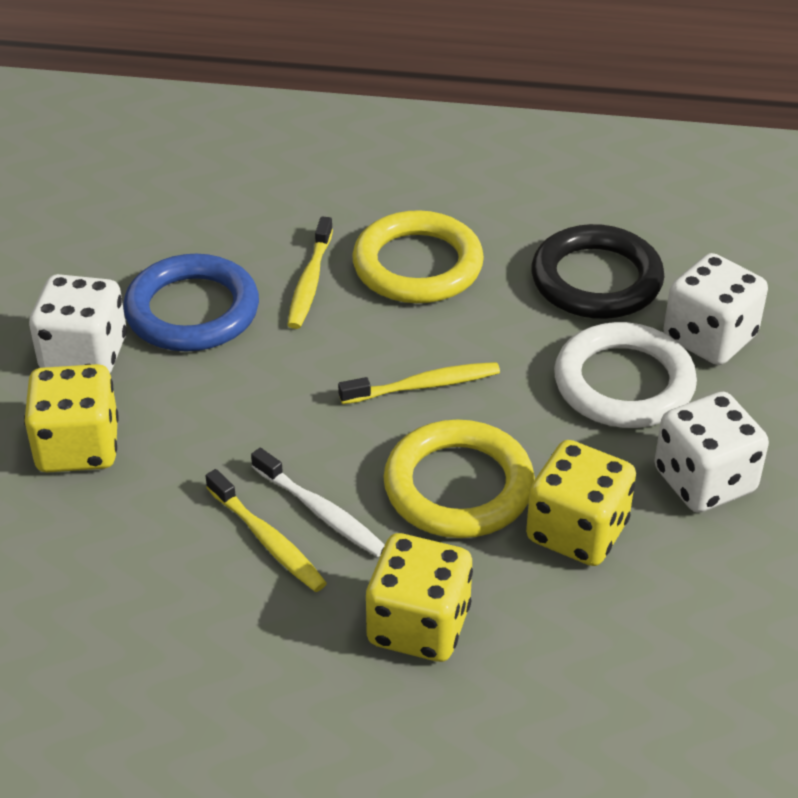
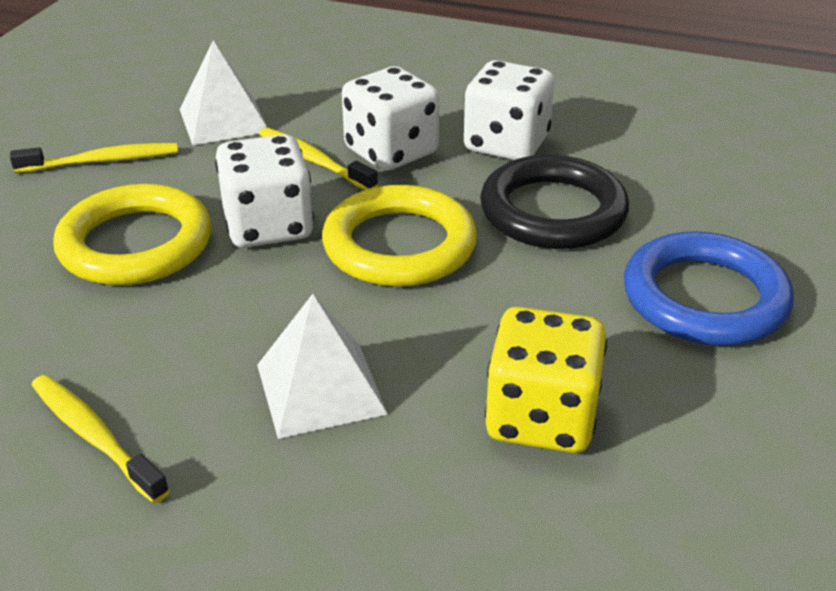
white pyramid: none = 0 -> [179,40,267,145] [257,294,388,439] = 2
white ring: [554,322,697,428] = 1 -> none = 0
white toothbrush: [251,448,385,557] = 1 -> none = 0
yellow dice: [24,364,119,473] [366,533,473,662] [526,440,636,566] = 3 -> [485,307,607,453] = 1

